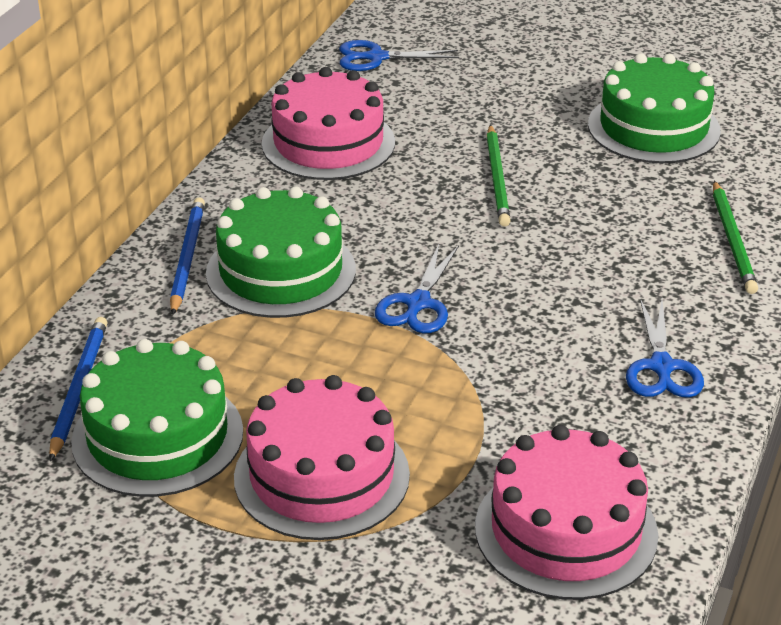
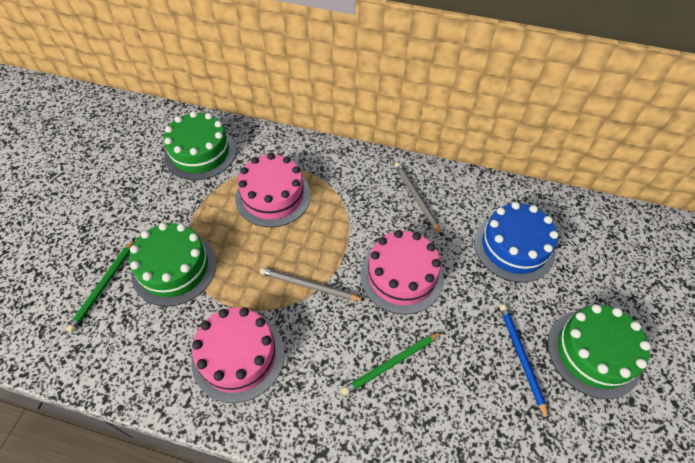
blue cake: none = 0 -> [474,202,558,283] = 1
blue pencil: [49,317,107,461] [170,198,205,315] = 2 -> [500,305,549,421] = 1
blue scissors: [339,40,459,71] [375,244,459,333] [626,299,704,398] = 3 -> none = 0
grey pencil: none = 0 -> [260,268,365,301] [395,162,442,236] = 2

